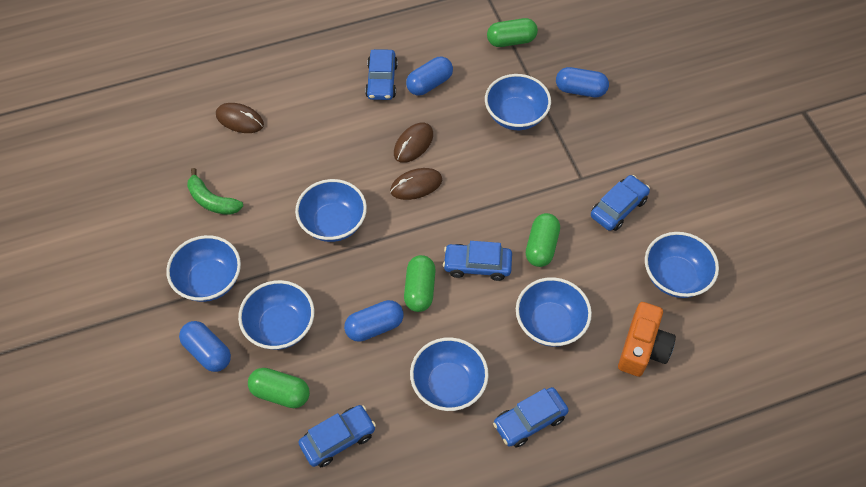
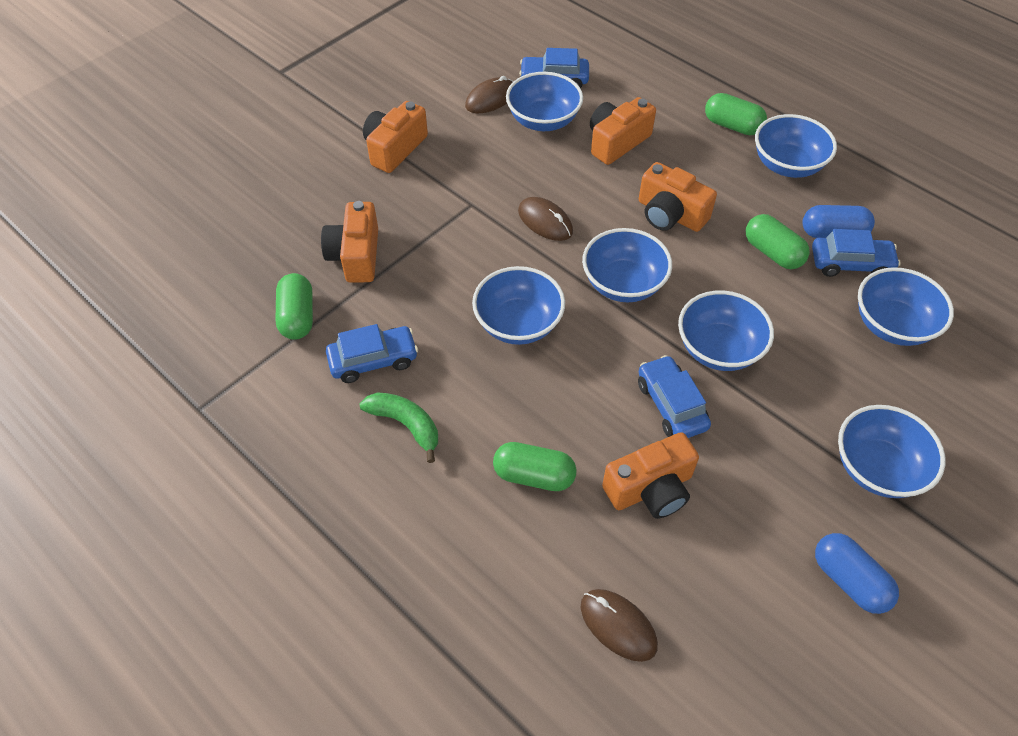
blue capsule: [179,321,231,372] [344,300,404,342] [406,57,453,95] [556,67,609,97] = 4 -> [802,205,875,238] [815,533,899,614] = 2
blue car: [298,405,376,467] [365,49,398,100] [443,241,512,281] [493,387,569,447] [591,175,650,231] = 5 -> [326,324,418,383] [519,48,589,88] [638,355,711,438] [812,229,901,277] = 4
orange camera: [618,302,676,377] = 1 -> [321,201,378,283] [363,101,428,173] [590,97,656,165] [602,432,699,519] [639,162,717,232] = 5

